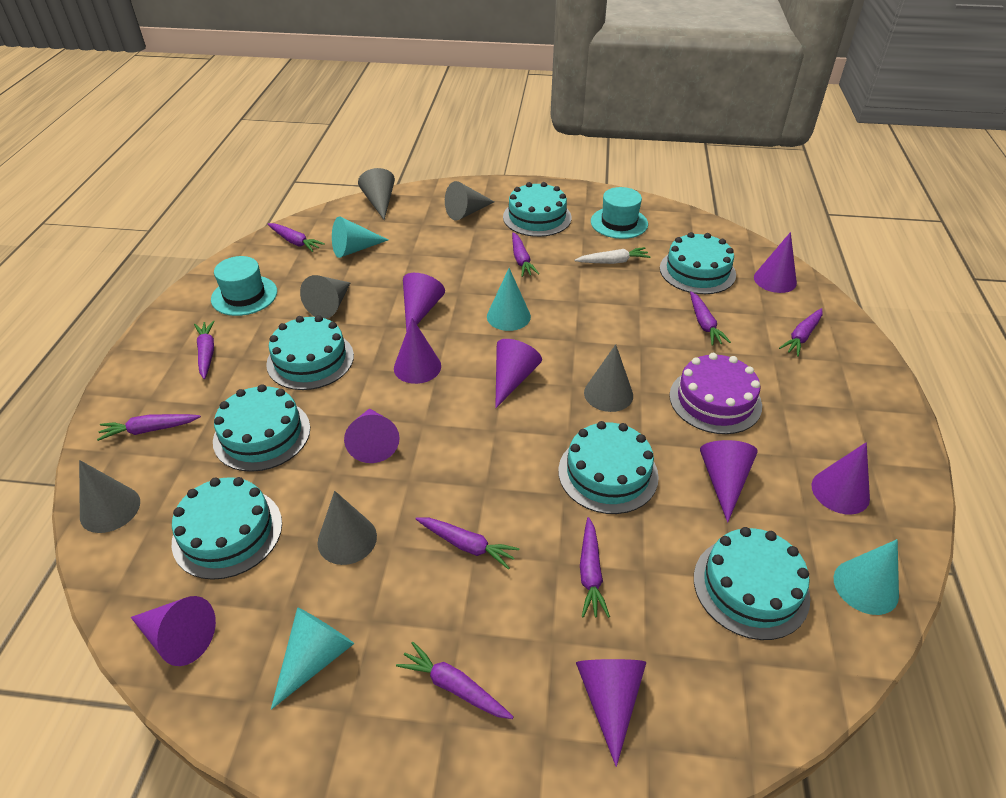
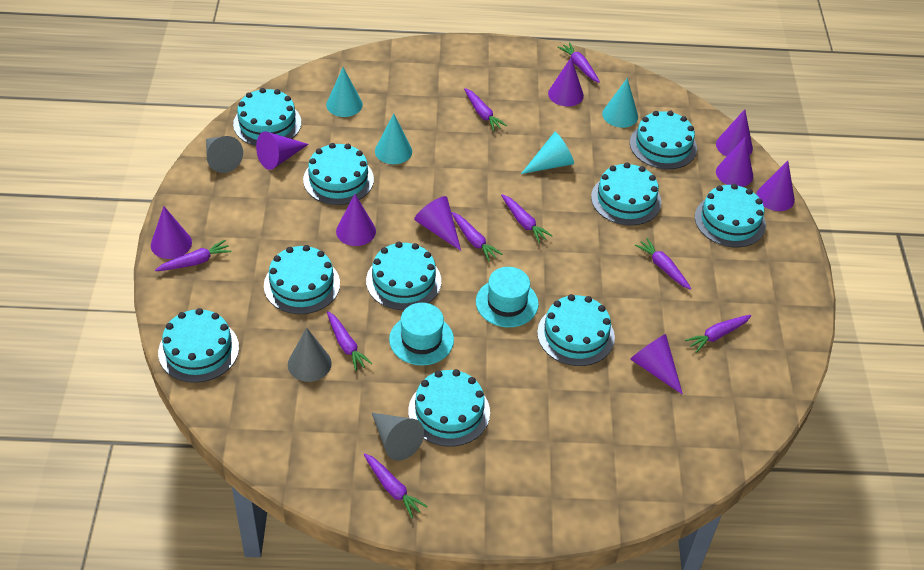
grey cone: [79,460,140,533] [300,275,350,319] [317,491,377,565] [358,168,395,220] [445,181,494,220] [584,344,633,412] = 6 -> [206,136,243,173] [288,328,332,382] [372,413,424,461] = 3
purple cake: [669,353,762,434] = 1 -> none = 0
turquoise cake: [172,477,282,580] [213,384,310,472] [266,315,354,390] [503,182,572,237] [558,421,659,514] [660,232,736,294] [694,527,810,640] = 7 -> [158,308,239,383] [233,88,301,146] [264,245,340,314] [303,143,374,205] [366,242,441,310] [408,369,490,447] [537,294,615,366] [591,163,661,226] [630,111,697,169] [695,184,766,247] = 10
white carrot: [574,247,651,264] = 1 -> none = 0

